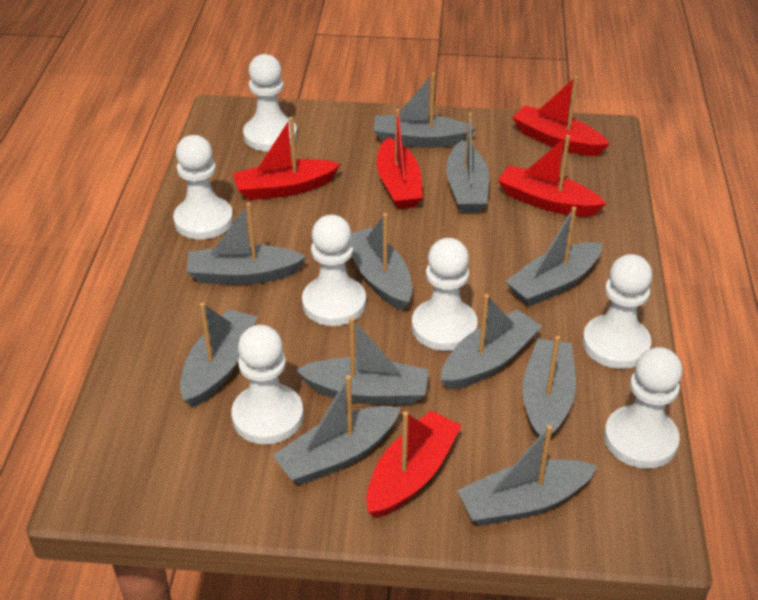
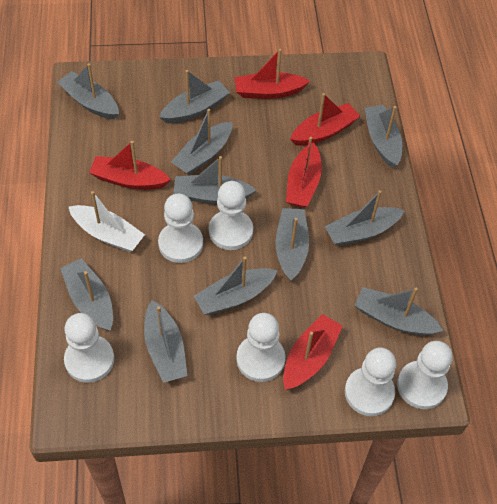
white boat: none = 0 -> [69,191,145,252] = 1
white pawn: [173,135,233,240] [231,325,304,444] [243,54,297,152] [302,215,366,326] [412,238,478,351] [582,254,652,369] [604,347,683,469] = 7 -> [64,313,114,383] [158,194,203,263] [209,181,253,250] [236,313,285,382] [345,347,396,416] [397,341,453,409] = 6

